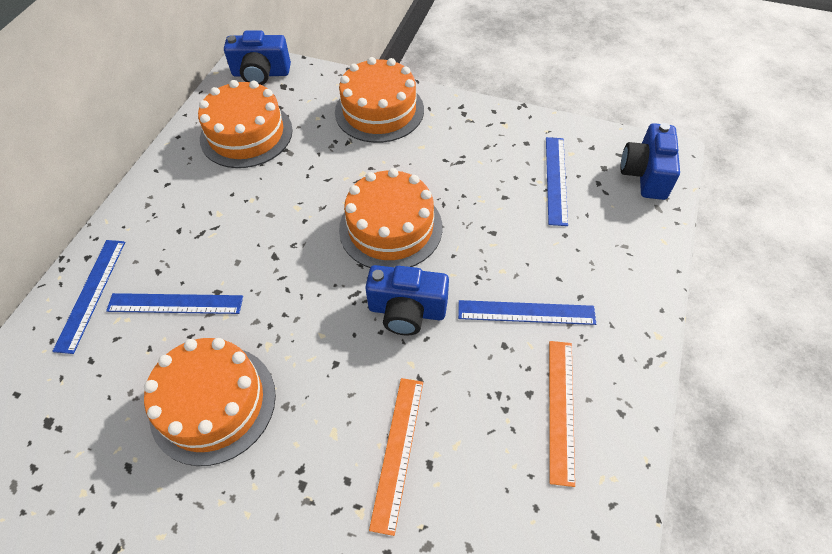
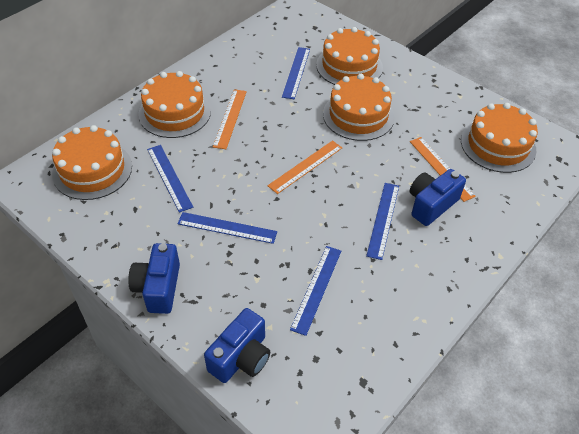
blue ruler: [52,240,125,354] [106,293,243,314] [458,300,596,325] [546,137,568,226] = 4 -> [147,145,193,213] [177,212,277,244] [282,47,310,99] [290,246,341,336] [366,183,399,260] = 5
orange cake: [144,338,276,466] [198,80,293,168] [335,57,424,143] [339,168,443,268] = 4 -> [52,125,132,200] [138,71,211,138] [316,27,383,85] [323,74,395,141] [461,103,538,173] = 5
orange ruler: [369,378,423,536] [549,341,575,487] = 2 -> [213,89,247,149] [267,140,342,194] [410,137,476,202] = 3

